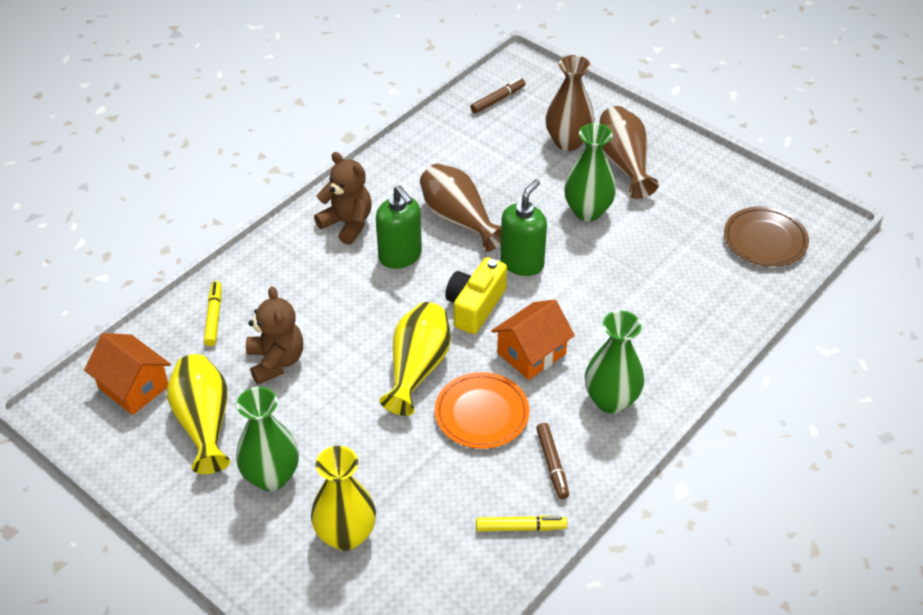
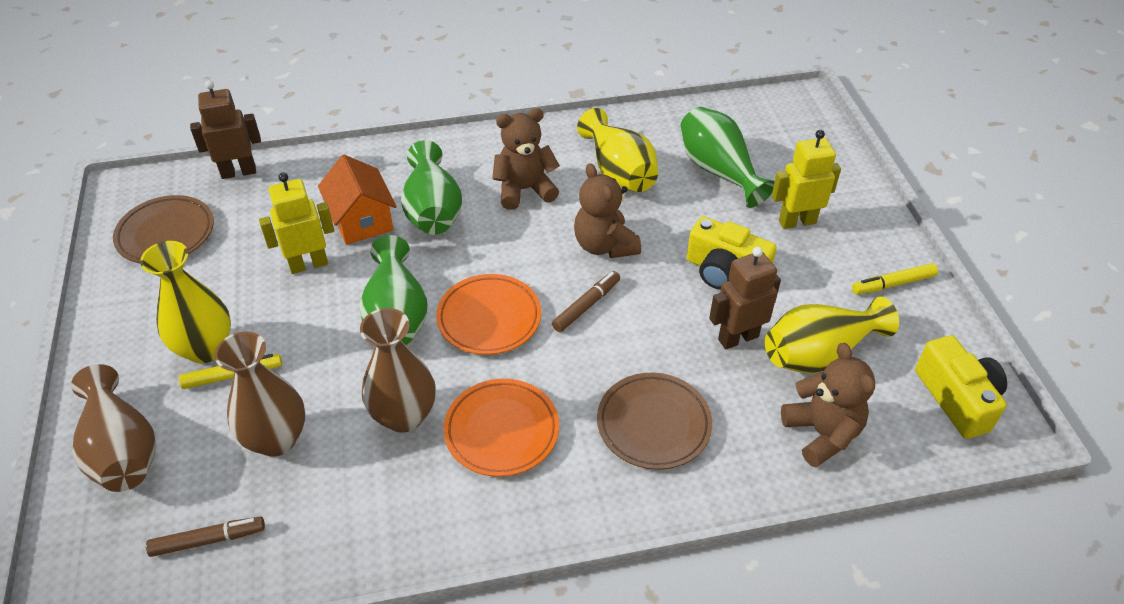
brown plate: [724,207,809,267] = 1 -> [113,195,214,263] [597,373,712,470] = 2
brown robot: none = 0 -> [190,80,261,179] [709,247,781,349] = 2
brown teddy bear: [246,286,303,384] [314,152,372,245] = 2 -> [492,108,560,210] [574,163,641,258] [781,343,875,467] = 3
green soap dispenser: [376,185,422,269] [500,179,547,276] = 2 -> none = 0
orange house: [84,333,171,415] [491,299,575,380] = 2 -> [318,155,397,245] = 1
orange plate: [435,372,529,449] = 1 -> [436,274,541,355] [443,378,559,477] = 2
yellow camera: [445,257,507,334] = 1 -> [687,216,777,290] [915,335,1007,439] = 2
yellow robot: none = 0 -> [259,172,334,274] [772,130,841,229] = 2

